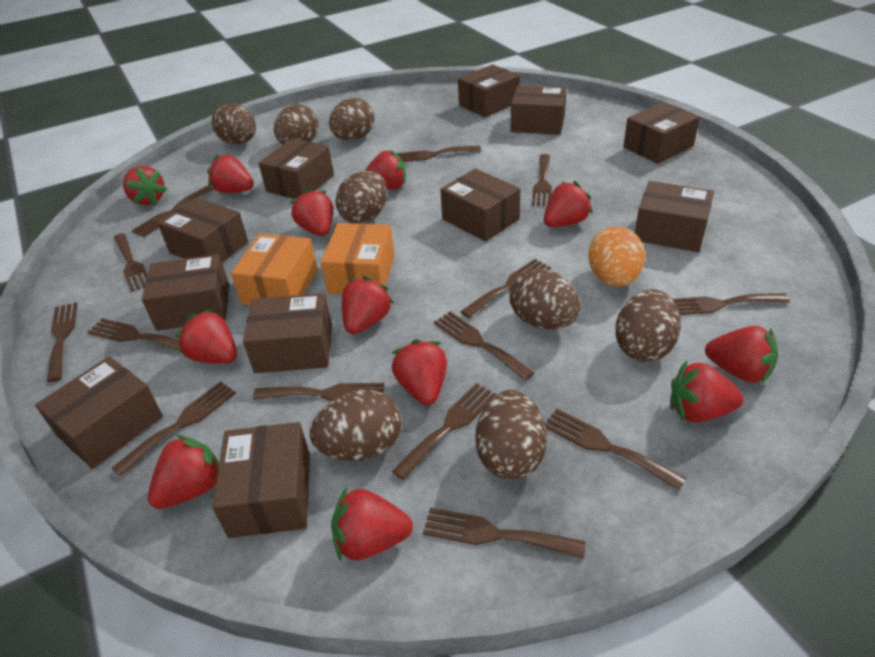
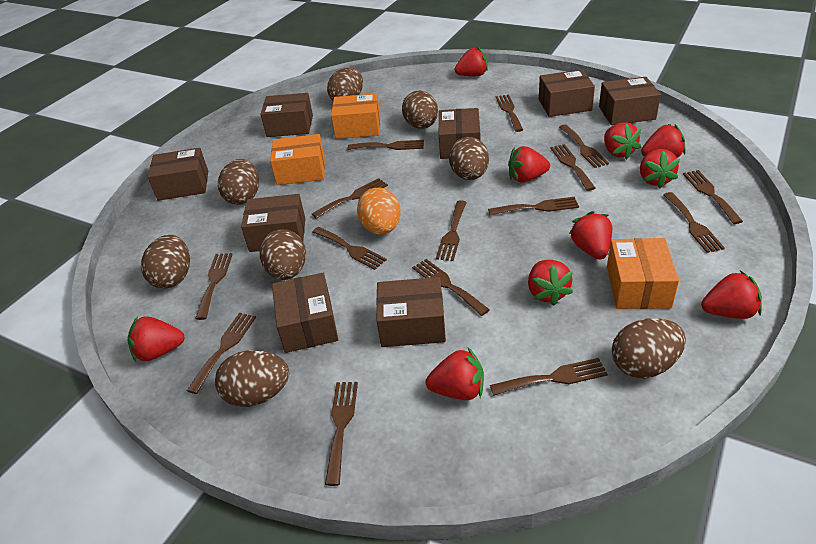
brown box: [35,356,163,469] [142,254,229,331] [158,197,248,262] [212,422,310,538] [243,293,332,373] [259,138,334,199] [440,169,520,242] [458,65,520,118] [510,86,567,135] [623,102,700,164] [635,181,714,252] = 11 -> [148,148,208,201] [241,194,305,252] [260,93,313,137] [272,273,338,353] [376,277,446,347] [439,108,481,159] [539,70,595,117] [599,77,661,125] = 8
brown fork: [47,302,78,382] [87,318,179,351] [111,381,236,476] [114,233,148,292] [131,186,213,237] [253,383,385,401] [392,383,497,480] [396,145,481,162] [423,507,586,559] [434,311,535,381] [460,259,551,318] [532,154,552,206] [545,409,686,490] [673,293,790,315] = 14 -> [187,313,256,394] [195,253,233,320] [312,178,388,219] [312,227,387,270] [325,382,358,486] [348,140,424,150] [412,259,490,316] [436,200,467,261] [488,197,579,216] [490,358,608,396] [496,94,523,132] [550,144,595,191] [559,124,609,168] [664,192,725,253] [683,170,743,224] = 15
orange box: [231,233,318,305] [321,223,394,294] = 2 -> [270,134,325,185] [331,93,380,139] [607,238,679,309] = 3
red strawberry: [123,166,168,206] [148,435,219,509] [175,309,237,364] [207,154,254,193] [290,188,333,236] [331,486,413,561] [342,276,394,334] [365,150,406,190] [392,339,447,405] [544,181,593,227] [670,360,744,423] [705,326,778,384] = 12 -> [128,316,185,362] [426,347,484,400] [455,47,488,76] [508,146,550,183] [528,260,573,306] [569,211,612,260] [604,122,641,159] [640,149,680,188] [641,124,686,158] [701,271,762,319] = 10

